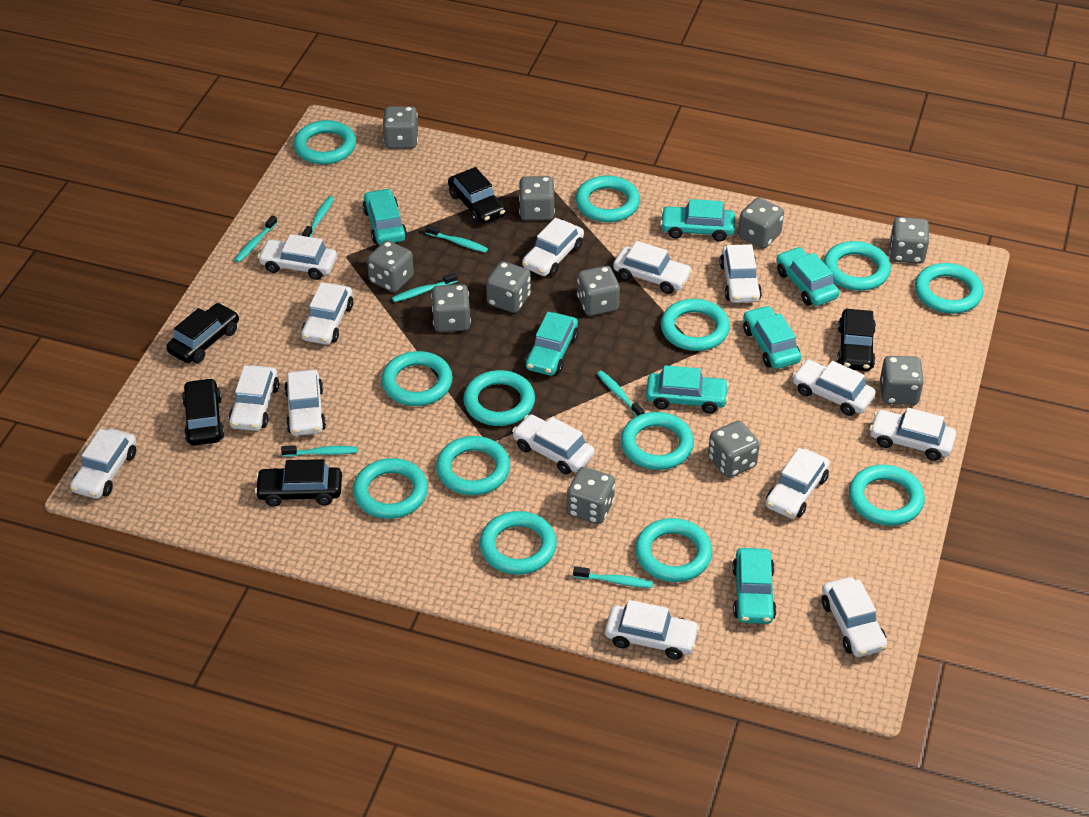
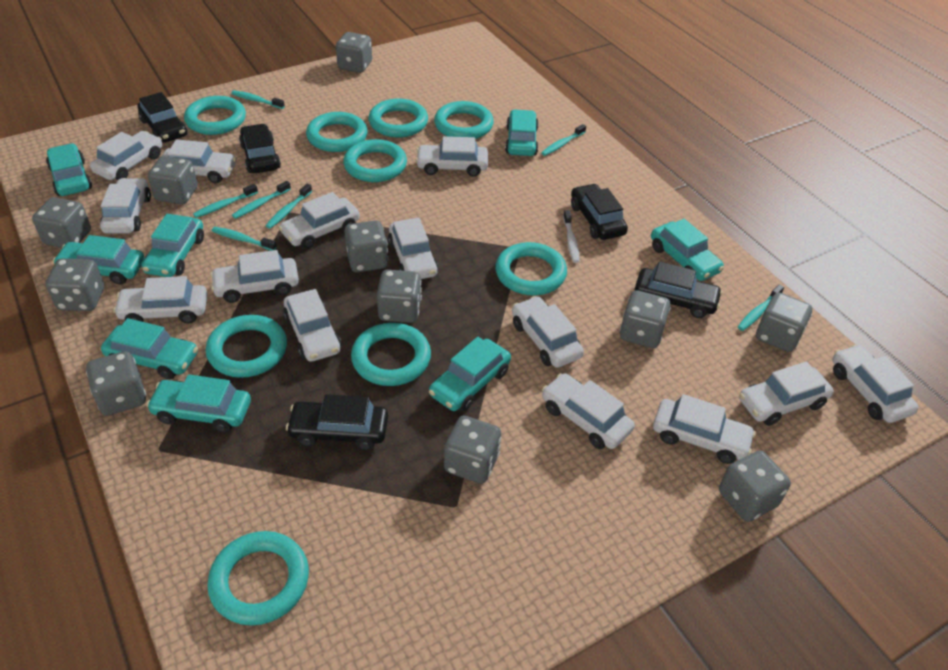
turquoise car: [363,188,407,245] [525,312,578,376] [646,365,729,413] [660,199,735,242] [732,548,777,624] [743,305,801,369] [776,247,839,306] = 7 -> [46,143,92,196] [53,235,145,285] [101,318,198,379] [142,214,204,277] [146,374,251,432] [429,337,511,411] [505,109,539,156] [651,219,724,281] = 8
turquoise ring: [294,120,356,164] [353,458,428,519] [381,351,453,406] [436,436,510,495] [463,370,535,426] [480,511,557,575] [575,176,640,222] [621,412,694,470] [635,518,712,582] [661,299,730,351] [824,241,891,291] [849,465,925,526] [915,263,983,314] = 13 -> [184,96,246,135] [206,315,287,378] [207,531,309,626] [306,112,368,152] [343,139,407,182] [351,323,431,386] [369,99,428,137] [434,101,494,139] [495,242,567,295] = 9
white toothbrush: none = 0 -> [563,210,579,263] = 1

